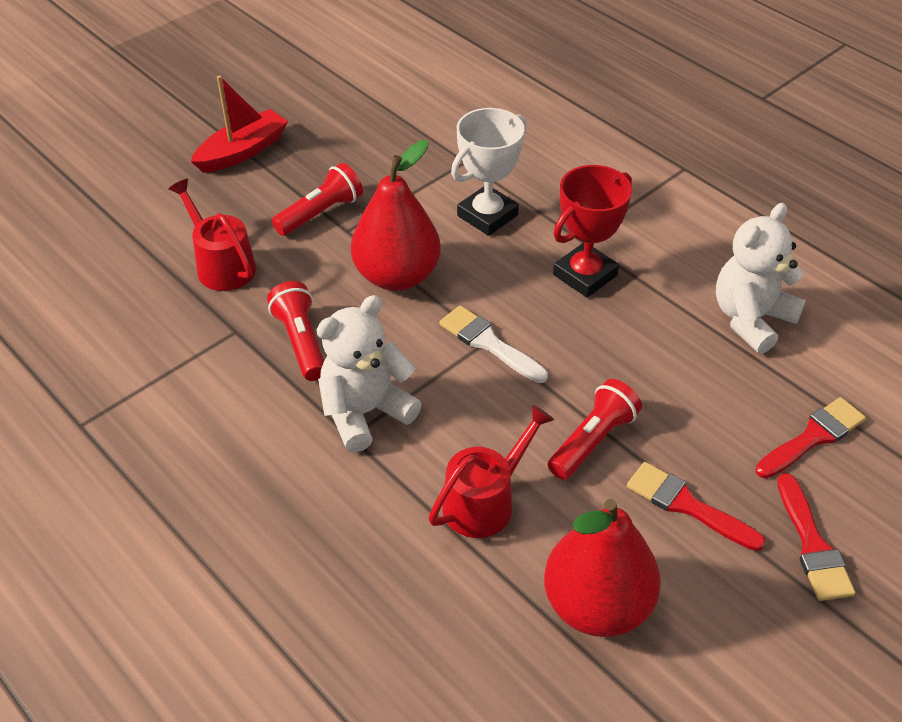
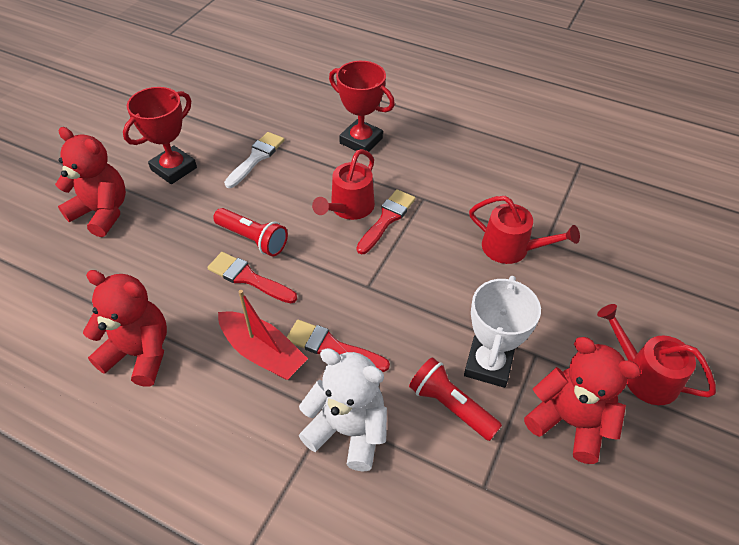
red flashlight: [267,281,324,381] [272,163,363,236] [548,379,642,480] = 3 -> [213,208,288,256] [409,357,502,441] = 2
red pear: [351,140,441,291] [544,499,661,637] = 2 -> none = 0
red teddy bear: none = 0 -> [55,127,126,237] [83,270,167,387] [524,337,641,464] = 3
red trophy: [553,165,632,298] = 1 -> [123,87,197,184] [329,61,395,152] = 2
red watering can: [168,179,256,291] [429,405,554,538] = 2 -> [312,149,375,220] [469,196,580,264] [597,304,716,405] = 3
white teddy bear: [317,295,422,453] [716,203,806,354] = 2 -> [299,348,387,472] = 1

